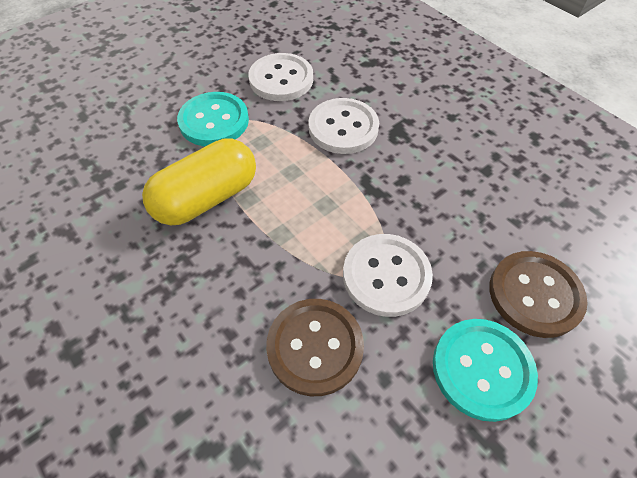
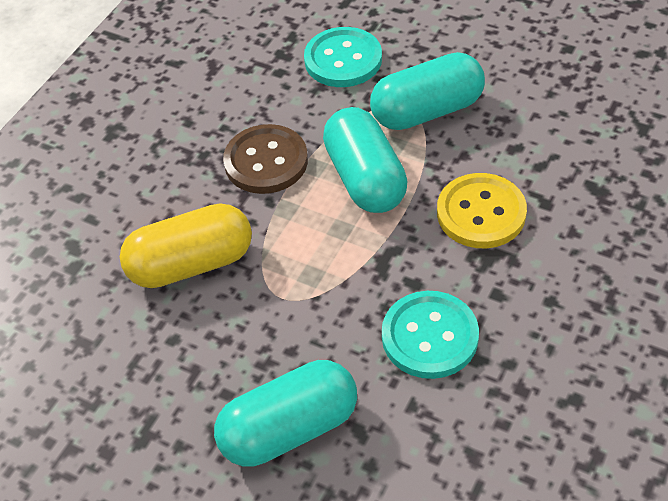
brown button: [266,299,364,396] [489,251,587,338] = 2 -> [223,124,308,194] = 1
turquoise capsule: none = 0 -> [214,360,357,467] [323,107,407,213] [370,52,485,130] = 3
white button: [248,53,313,101] [309,98,379,154] [343,234,433,317] = 3 -> none = 0
yellow button: none = 0 -> [437,173,527,248] = 1

